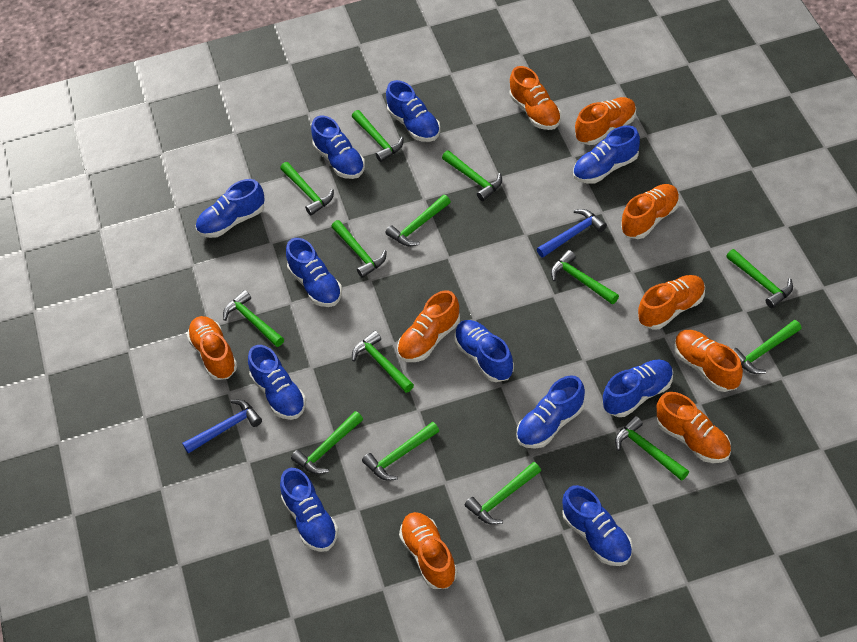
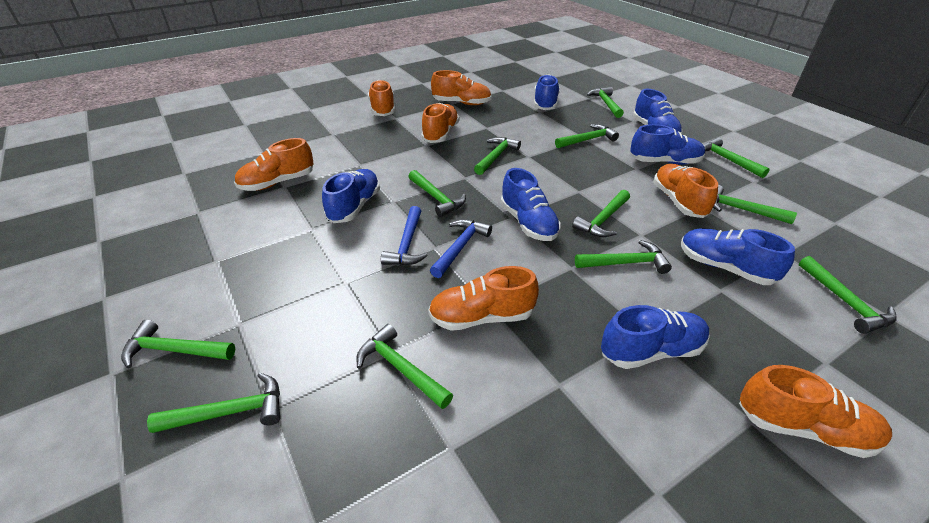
blue shoe: [196,179,265,238] [248,345,306,420] [280,468,339,552] [286,238,342,307] [311,116,365,179] [386,80,441,142] [454,320,514,382] [517,375,585,449] [562,485,633,566] [573,125,640,184] [603,360,673,417] = 11 -> [322,169,380,223] [501,168,561,241] [534,74,560,110] [601,305,710,369] [630,124,705,165] [633,89,682,134] [681,228,795,285] = 7
green hammer: [223,290,284,347] [280,162,334,216] [291,411,363,474] [332,220,386,278] [352,110,404,162] [352,331,414,393] [362,422,439,481] [385,195,451,246] [442,151,502,201] [465,462,541,525] [551,250,619,304] [615,416,689,481] [726,249,793,308] [733,320,802,374] = 14 -> [121,320,235,369] [147,373,280,433] [356,324,453,409] [408,170,466,217] [474,137,521,175] [555,124,619,148] [572,190,630,237] [575,240,672,274] [587,87,624,118] [703,137,770,178] [713,185,797,224] [799,256,897,334] = 12
orange shoe: [187,316,237,380] [397,290,460,362] [399,512,457,589] [509,66,561,130] [575,97,636,145] [621,184,680,239] [638,275,705,330] [657,392,731,463] [674,330,743,392] = 9 -> [234,138,314,191] [368,80,395,116] [421,103,459,143] [428,266,539,331] [431,70,492,105] [653,164,718,218] [739,365,892,458] = 7

